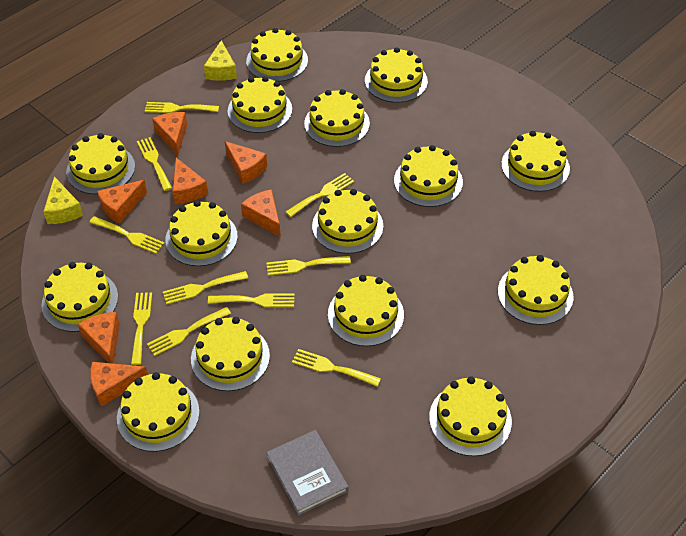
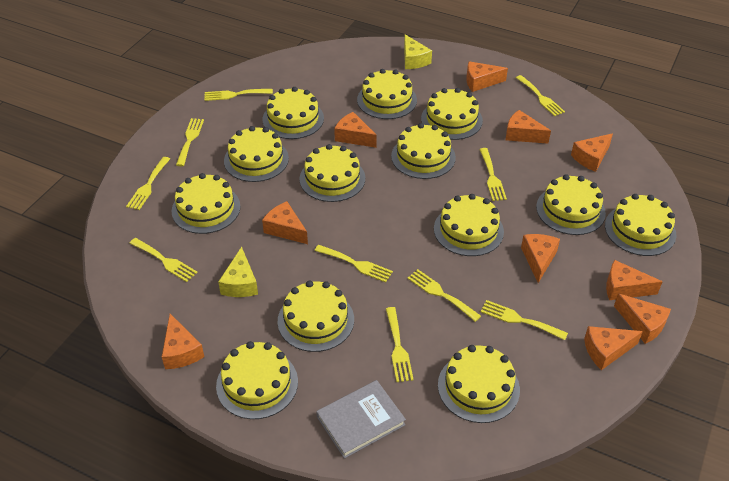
orange cheese: [78,312,119,364] [90,362,148,406] [97,180,147,224] [152,112,187,156] [173,158,208,204] [225,141,267,184] [241,189,281,237] = 7 -> [162,314,204,369] [262,201,308,244] [334,112,377,148] [466,61,508,92] [506,110,551,144] [521,234,560,283] [571,133,613,172] [584,326,643,370] [606,260,663,300] [614,294,671,344] = 10
yellow cake: [41,262,118,332] [66,133,135,194] [117,372,199,452] [165,200,238,266] [191,317,270,391] [228,76,292,133] [246,28,308,82] [304,89,370,147] [312,189,383,254] [328,275,404,346] [365,47,428,103] [394,145,463,207] [429,376,512,456] [498,255,574,325] [501,131,570,192] = 15 -> [172,173,240,234] [216,341,298,419] [224,126,289,182] [262,87,324,139] [278,281,354,352] [299,144,365,202] [357,69,417,119] [391,123,456,179] [421,88,483,140] [434,194,504,256] [438,345,520,423] [536,174,606,235] [605,194,676,256] = 13

